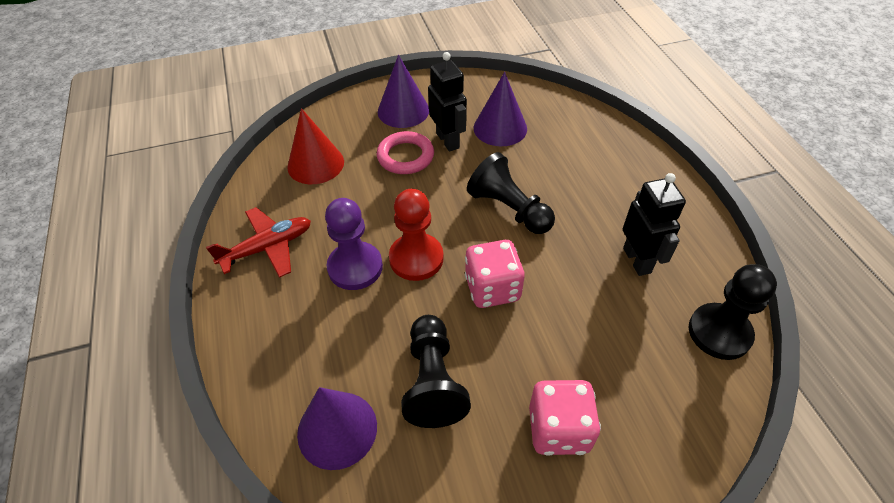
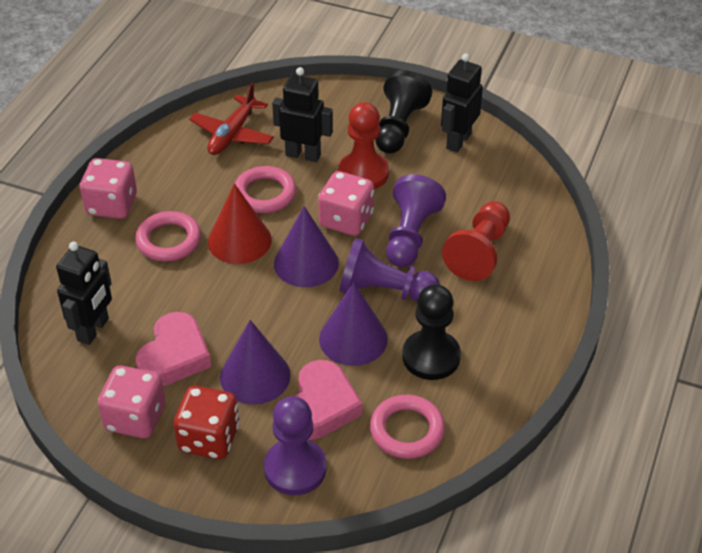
black pawn: [401,315,471,428] [467,152,555,234] [689,264,777,360] = 3 -> [375,70,432,154] [402,284,461,380] = 2
black robot: [428,52,467,152] [623,173,686,276] = 2 -> [56,242,112,345] [272,67,333,162] [441,53,483,152] = 3
pink dice: [465,240,525,308] [529,380,601,456] = 2 -> [80,158,137,219] [98,366,165,438] [318,171,374,236] = 3
pink heart: none = 0 -> [136,312,211,386] [295,360,362,440] = 2
pink ring: [377,131,434,174] = 1 -> [135,211,201,261] [235,166,296,213] [370,395,445,459] = 3
purple pawn: [325,198,383,290] = 1 -> [264,396,326,495] [339,238,440,302] [386,174,446,267] = 3
red dice: none = 0 -> [174,386,240,459] = 1
red pawn: [389,189,444,281] = 1 -> [338,102,389,189] [442,201,510,281] = 2

